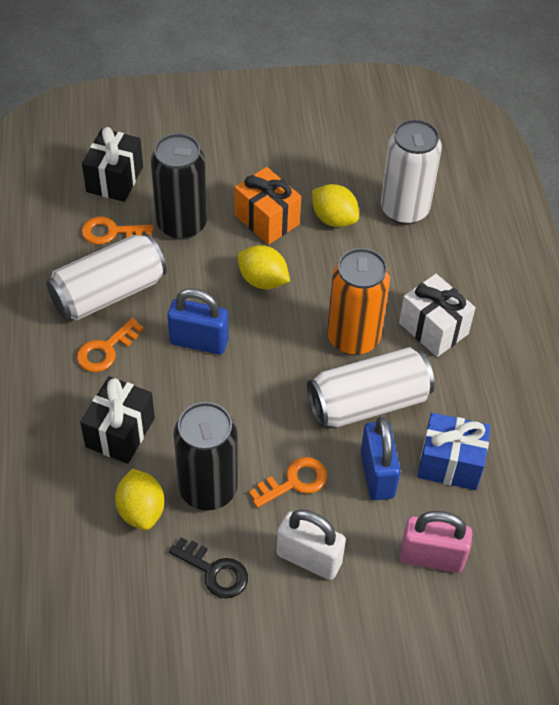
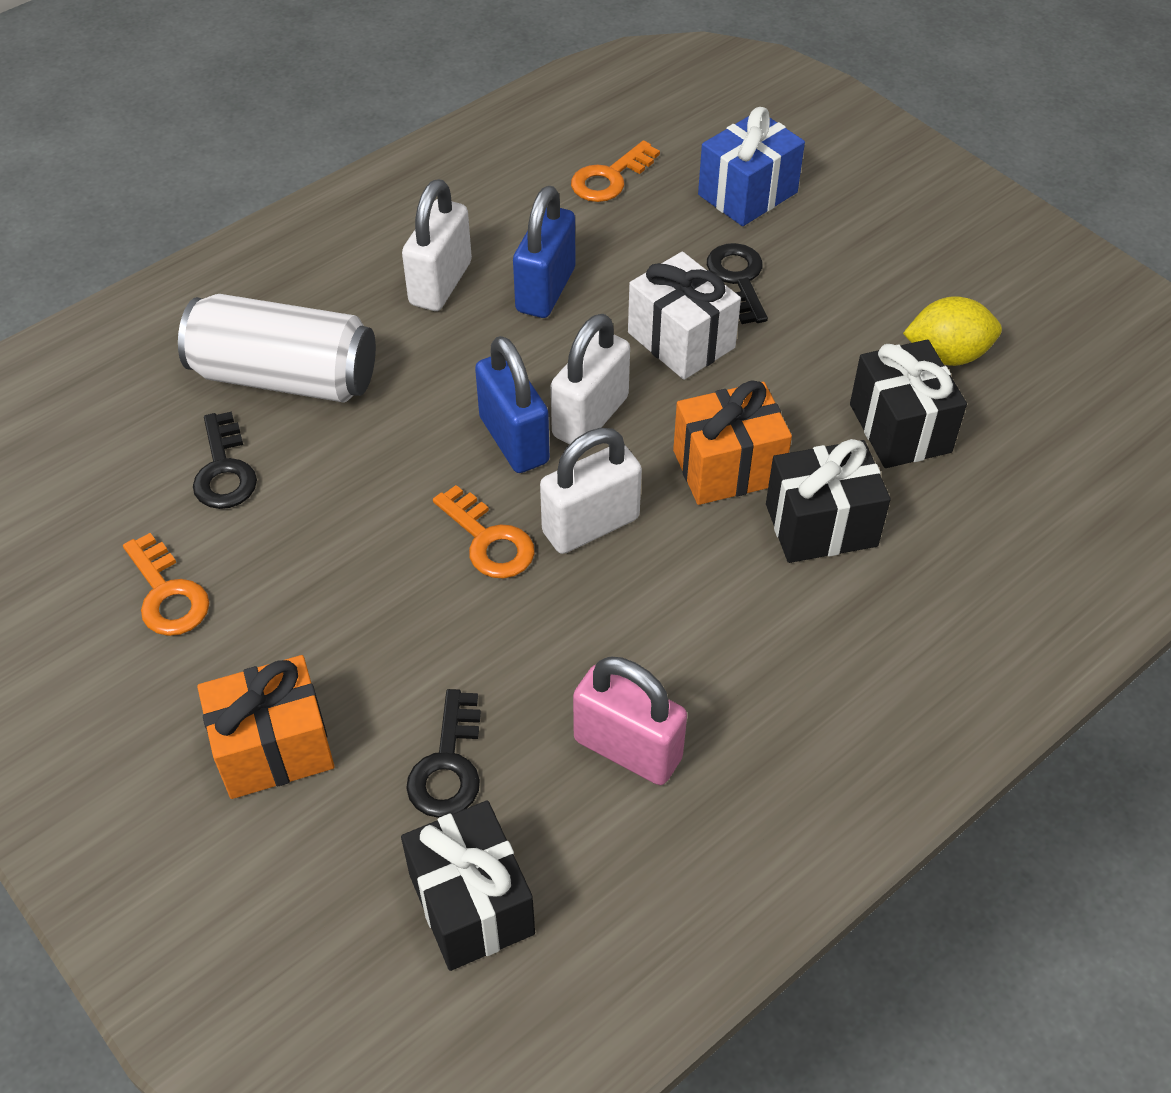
black can: [151,133,207,240] [173,402,238,511] = 2 -> none = 0
black gift: [80,376,155,464] [82,127,143,202] = 2 -> [401,801,535,971] [766,439,891,563] [850,340,967,468] = 3
black key: [169,538,248,598] = 1 -> [193,411,257,509] [406,689,481,818] [707,243,768,324] = 3
orange can: [327,248,390,355] = 1 -> none = 0
orange gift: [235,167,301,245] = 1 -> [197,655,335,799] [673,380,792,505] = 2
white can: [46,234,167,320] [307,347,435,427] [381,119,442,225] = 3 -> [178,294,376,403] = 1
white padlock: [277,509,346,580] = 1 -> [402,179,472,311] [540,428,642,554] [551,314,630,444] = 3
yellow lemon: [115,469,165,530] [238,245,290,289] [312,184,359,227] = 3 -> [903,296,1002,366] = 1

